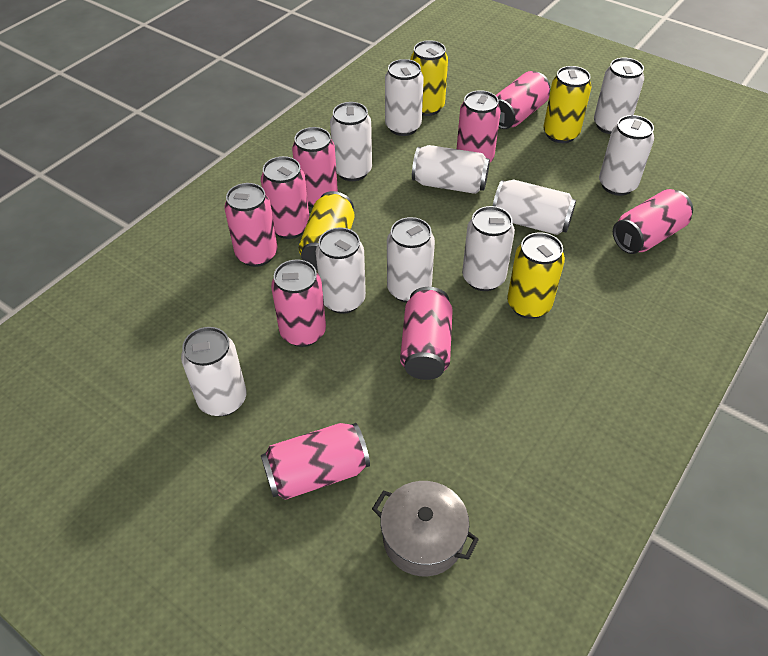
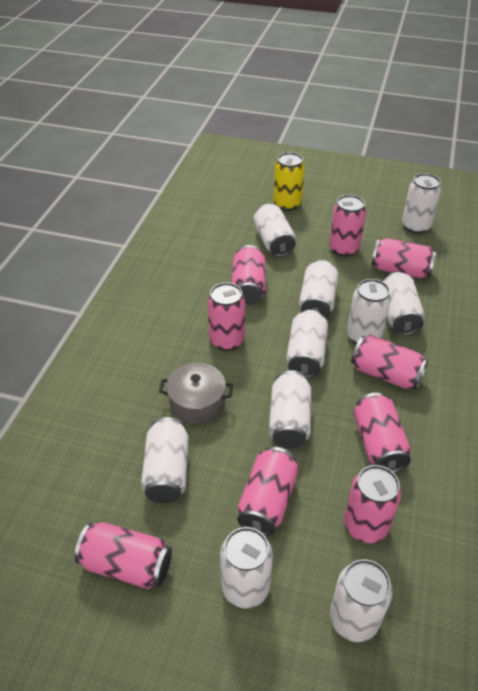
yellow can: [299,191,355,270] [411,40,448,116] [507,232,565,319] [543,66,592,143] = 4 -> [273,152,305,211] = 1

